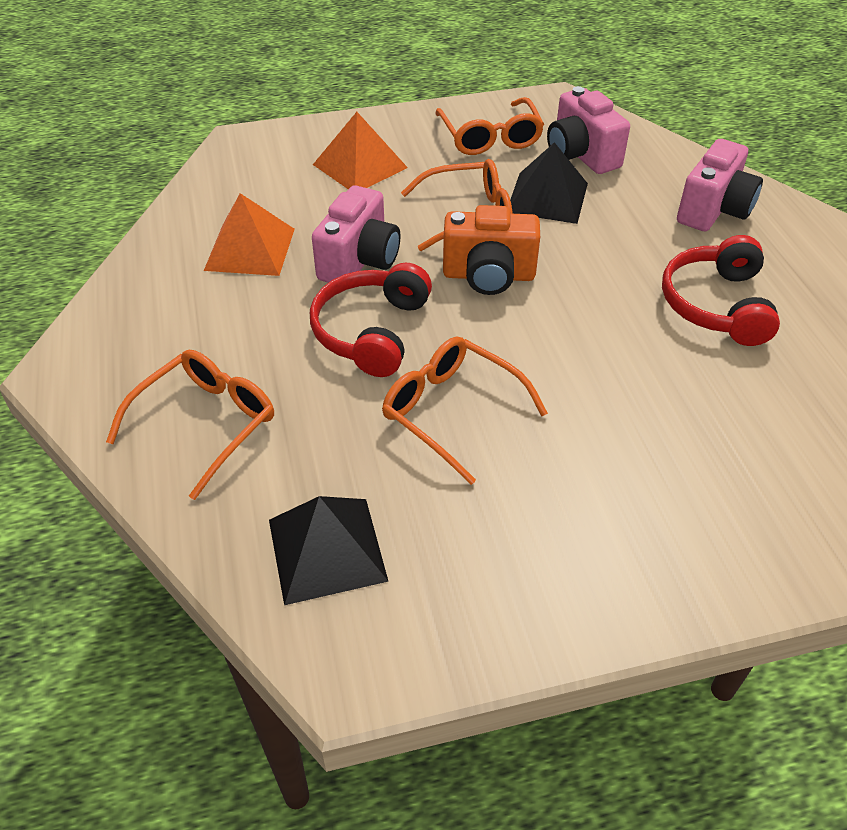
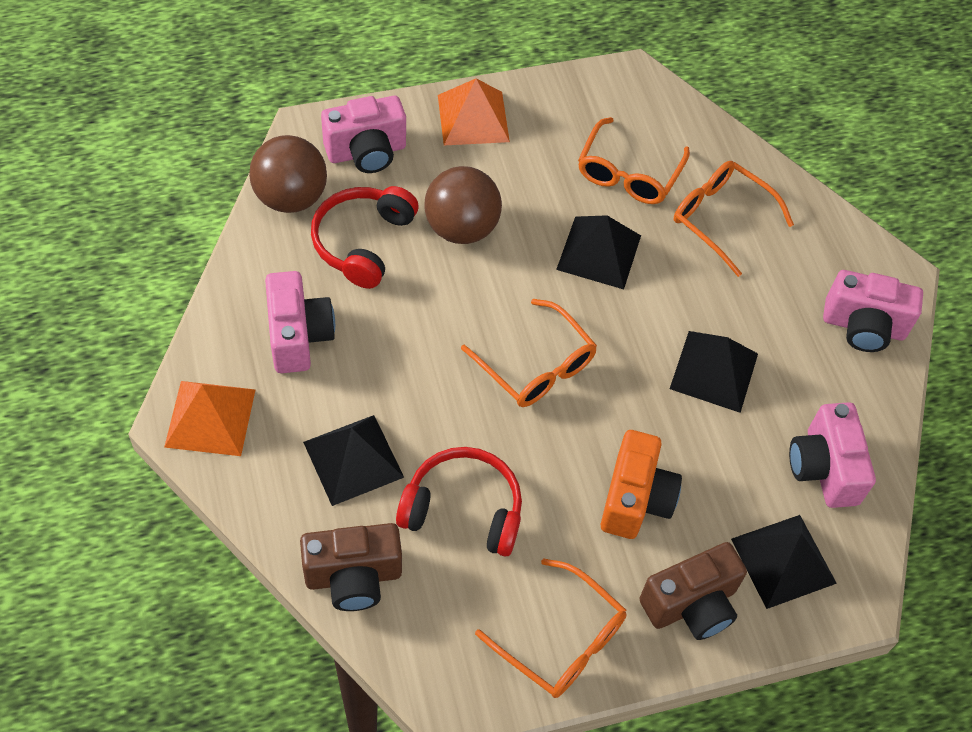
black pyramid: [269,496,389,605] [510,142,588,224] = 2 -> [303,415,404,506] [556,215,641,289] [670,331,758,413] [731,515,837,609] = 4
brown ball: none = 0 -> [249,135,327,213] [424,166,502,244] = 2
brown camera: none = 0 -> [300,523,402,611] [639,542,747,640] = 2
pink camera: [312,186,400,283] [547,86,630,174] [677,139,763,231] = 3 -> [265,271,335,373] [321,96,406,173] [789,402,876,508] [823,270,923,352] = 4

